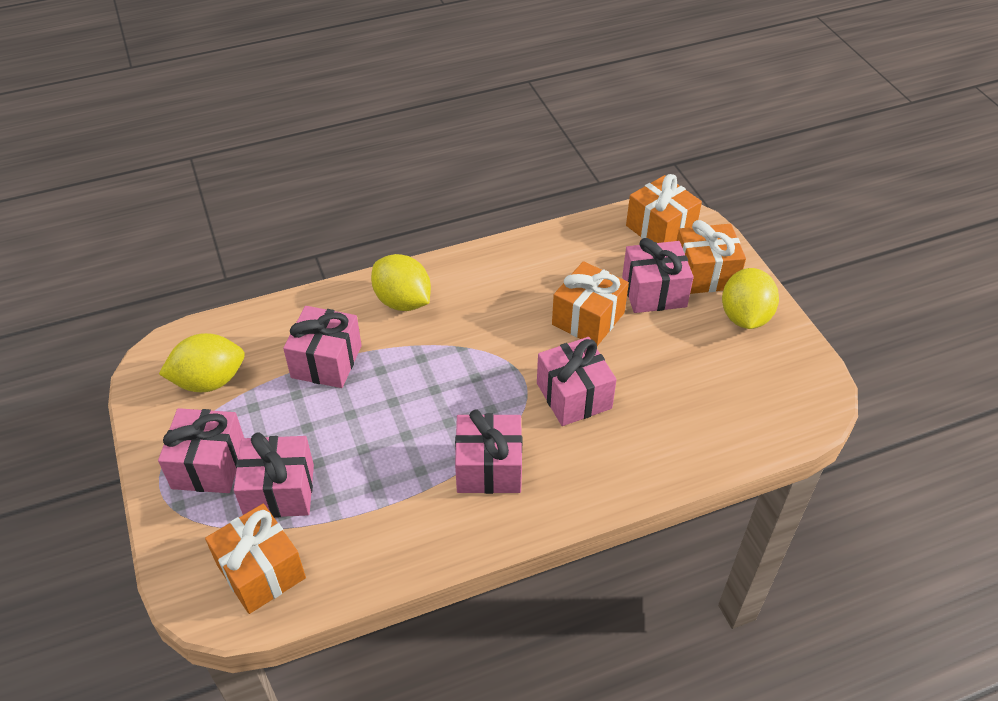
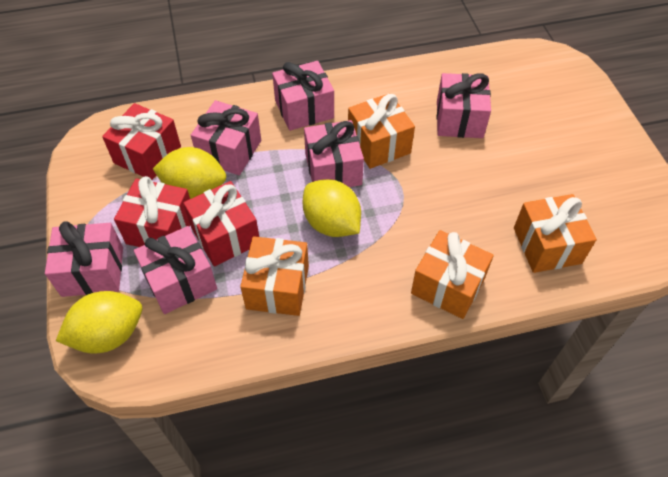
red gift: none = 0 -> [102,103,181,180] [114,176,190,247] [183,181,259,266] = 3

